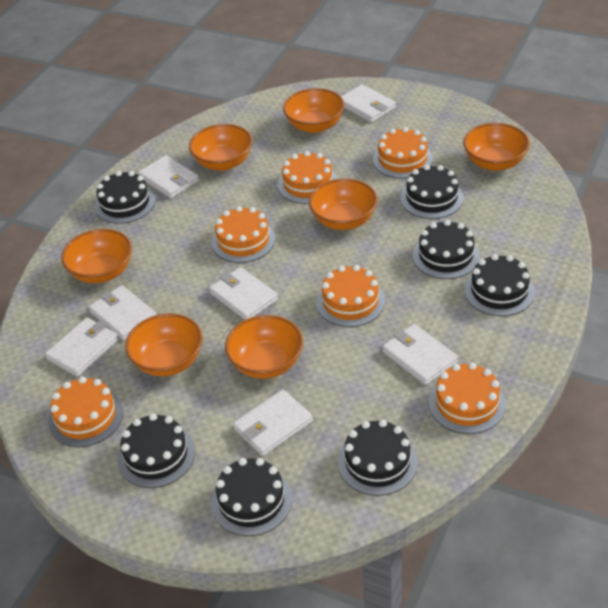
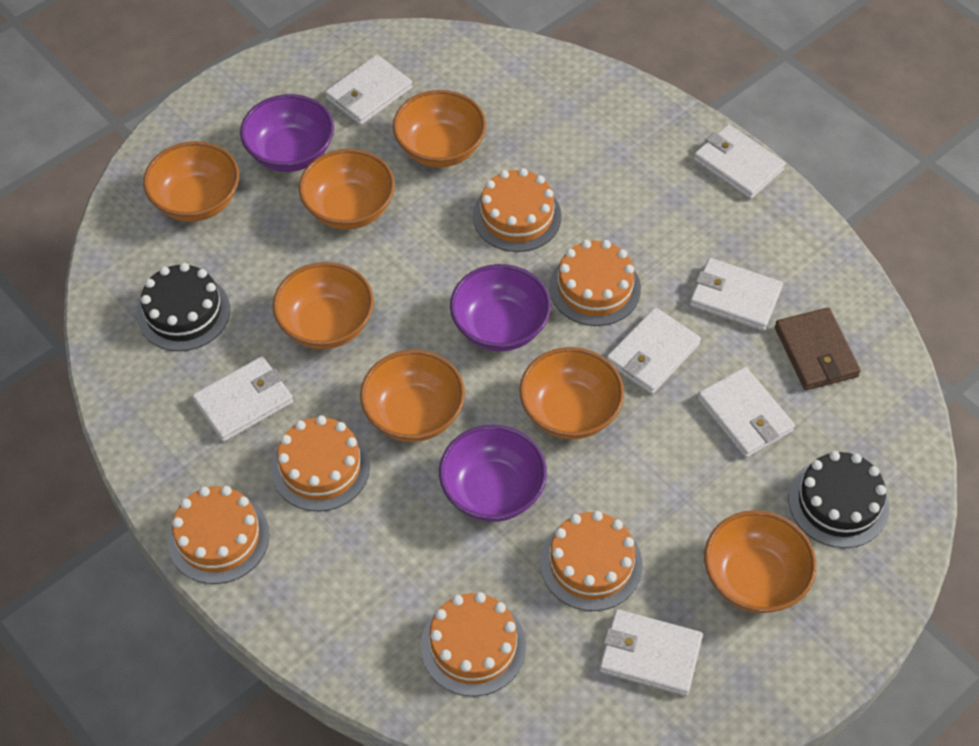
black cake: [94,171,155,224] [117,413,195,488] [211,458,292,536] [338,419,418,496] [400,165,463,219] [413,220,480,279] [465,254,535,316] = 7 -> [137,263,230,351] [789,451,889,548] = 2
brown wallet: none = 0 -> [775,308,861,390] = 1
purple bowl: none = 0 -> [240,94,334,172] [439,425,547,522] [450,264,551,351] = 3

